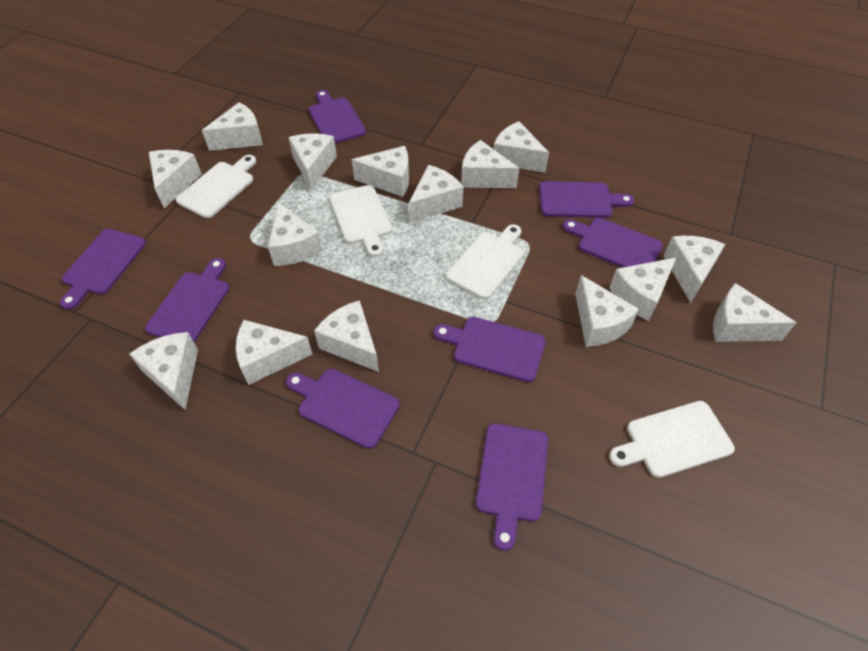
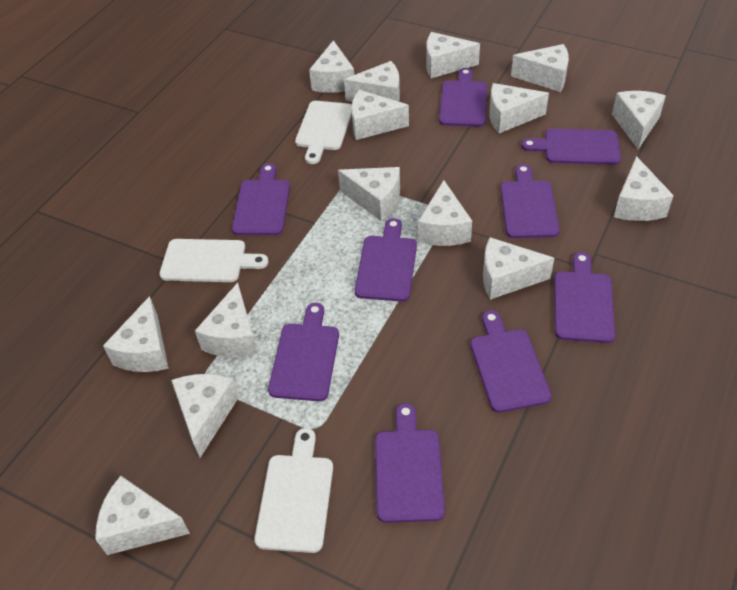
purple cutting board: [60,229,146,310] [145,258,229,342] [286,368,400,449] [309,90,366,143] [433,317,546,382] [476,424,548,551] [539,181,634,218] [562,218,663,268] = 8 -> [232,163,290,235] [268,303,339,401] [355,218,417,302] [375,403,445,523] [439,68,487,127] [470,310,552,413] [500,164,560,238] [521,129,621,165] [554,252,615,343] = 9
white cutting board: [176,155,256,218] [329,185,392,257] [446,224,524,299] [609,401,735,478] = 4 -> [159,239,268,282] [254,428,333,553] [295,101,352,164] = 3

